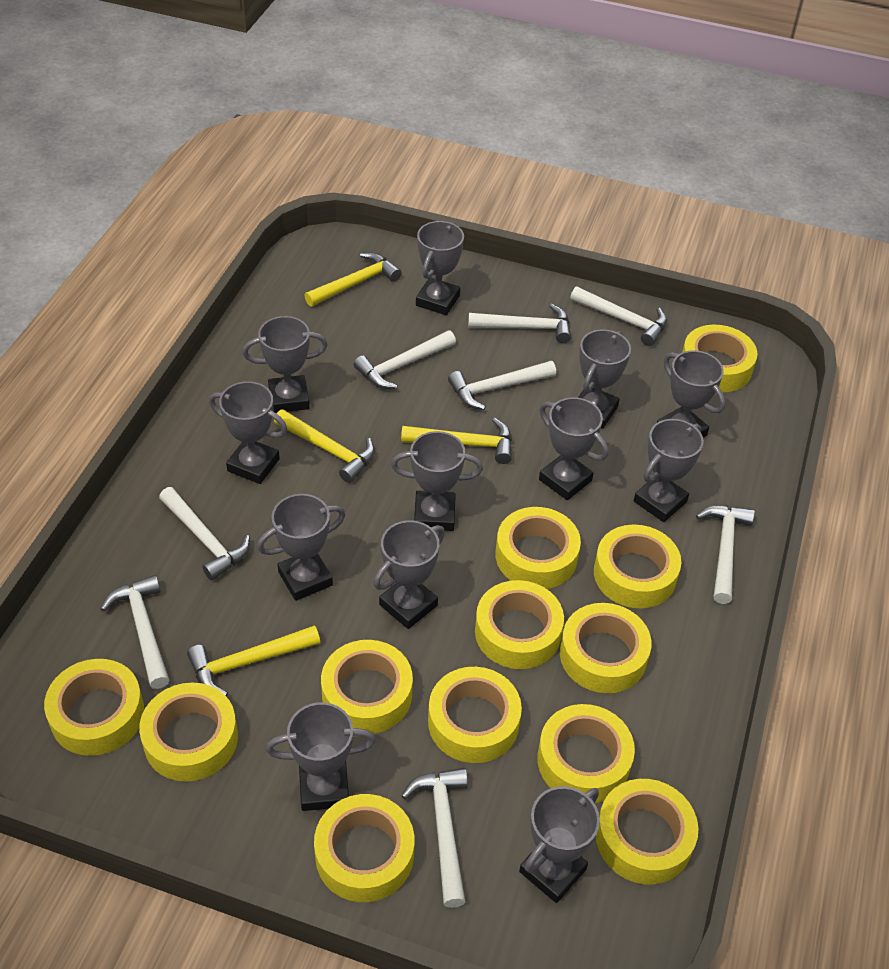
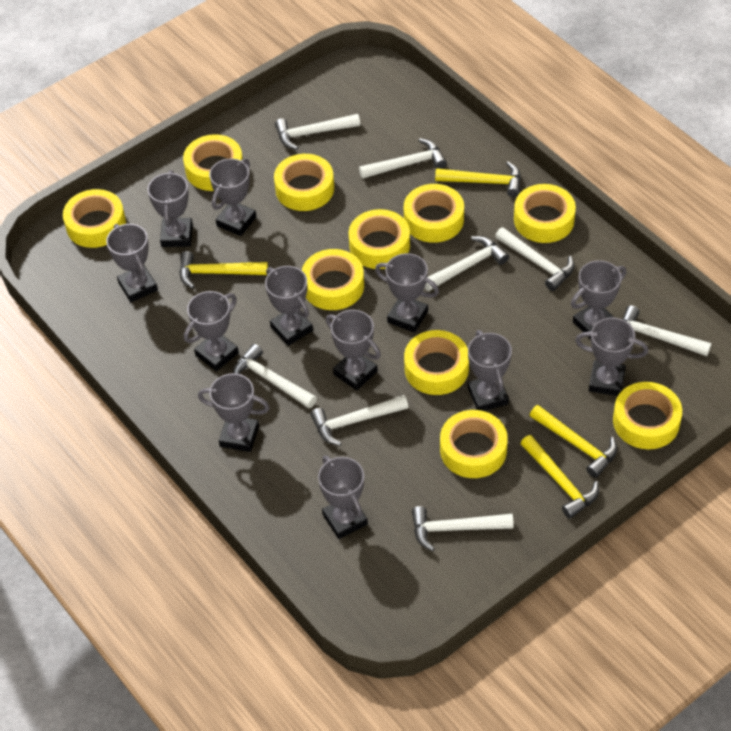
yellow tape: [44,659,144,756] [139,682,238,782] [314,794,414,902] [321,640,413,734] [428,667,522,763] [475,580,564,669] [496,507,581,589] [537,704,635,803] [560,603,651,693] [594,525,681,608] [596,779,699,885] [682,325,757,392] = 12 -> [63,189,126,248] [183,134,243,191] [274,154,334,211] [302,249,364,310] [349,209,410,269] [404,184,464,243] [404,330,469,395] [440,410,508,478] [514,184,576,243] [613,382,682,449] = 10

